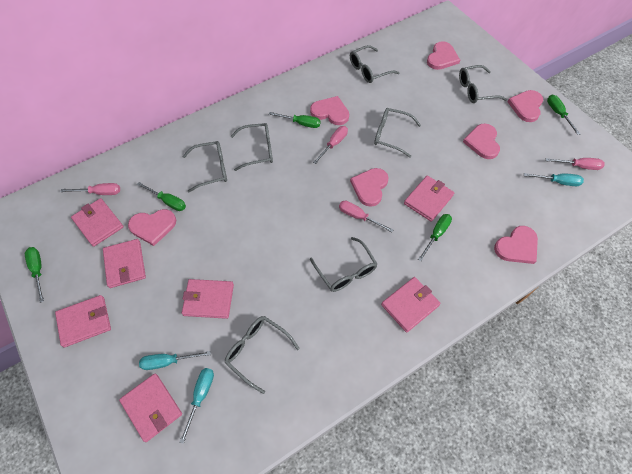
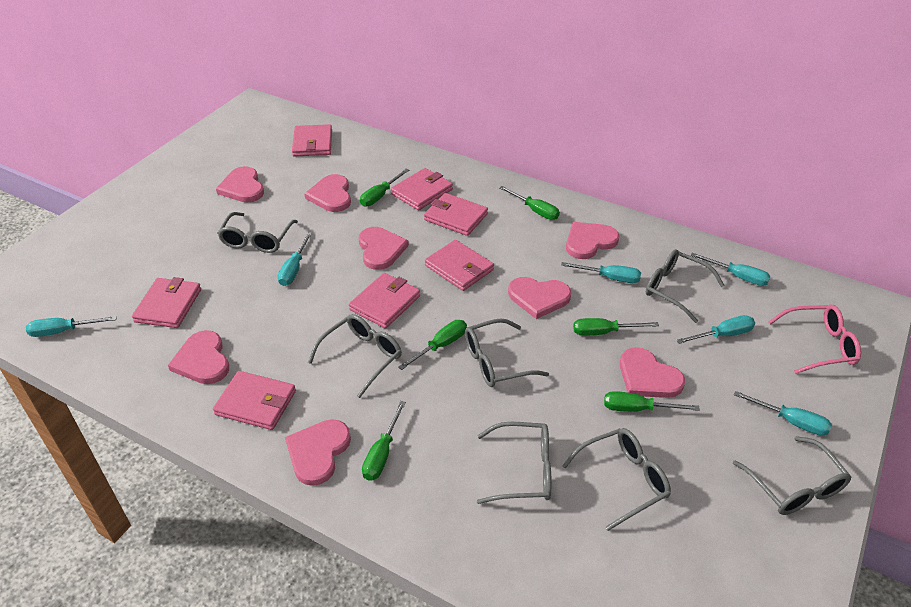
green screwdriver: [25,247,44,303] [137,182,186,211] [269,112,321,128] [418,214,452,261] [547,95,580,135] = 5 -> [360,169,409,206] [362,401,406,481] [398,320,467,370] [499,186,560,220] [573,318,659,336] [604,391,700,412] = 6
pink glasses: none = 0 -> [769,304,861,374] = 1
pink heart: [128,209,176,246] [310,96,349,125] [350,168,388,207] [427,41,460,70] [463,123,500,159] [494,226,538,264] [507,90,543,122] = 7 -> [168,330,229,384] [216,166,264,203] [285,419,351,486] [304,174,351,212] [359,227,409,270] [508,277,571,319] [566,222,619,259] [620,347,685,398] = 8
pink screwdriver: [61,183,120,195] [313,126,348,164] [339,201,393,232] [546,158,605,170] = 4 -> none = 0
turquoise screwdriver: [139,351,211,370] [180,368,214,444] [524,173,584,186] = 3 -> [26,316,117,337] [278,232,312,286] [561,262,641,283] [676,315,755,344] [690,253,770,286] [734,391,832,436] = 6

